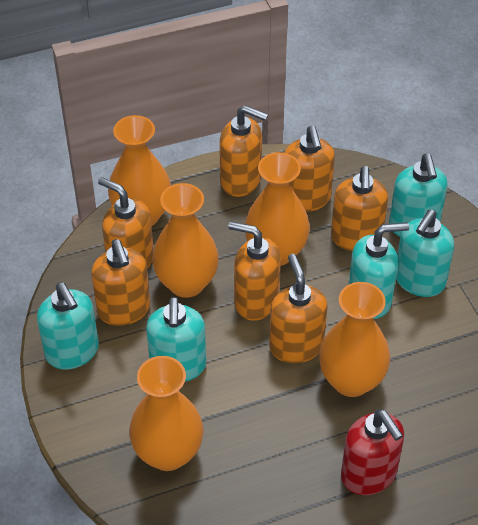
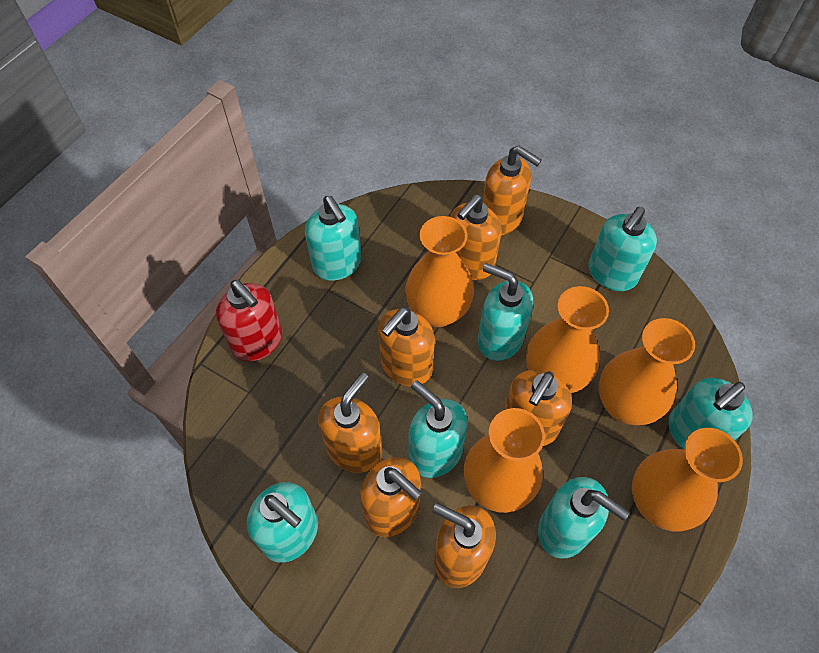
turquoise soap dispenser: [37,282,99,370] [146,297,206,382] [348,222,409,319] [389,154,448,237] [396,209,454,297] = 5 -> [247,482,318,563] [305,196,362,281] [409,380,468,478] [478,263,533,361] [538,477,630,559] [588,207,657,291] [668,378,753,450] = 7

